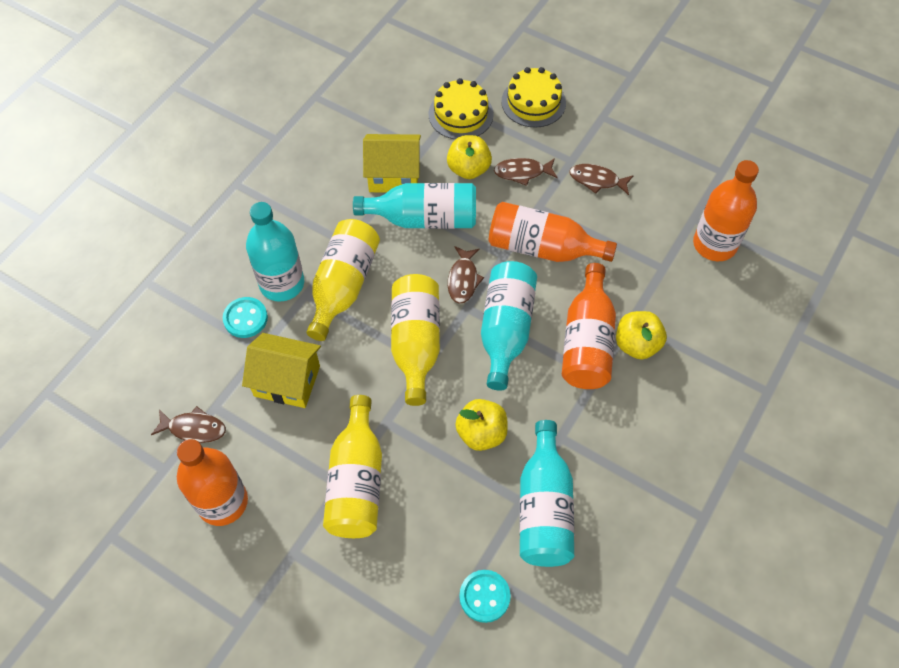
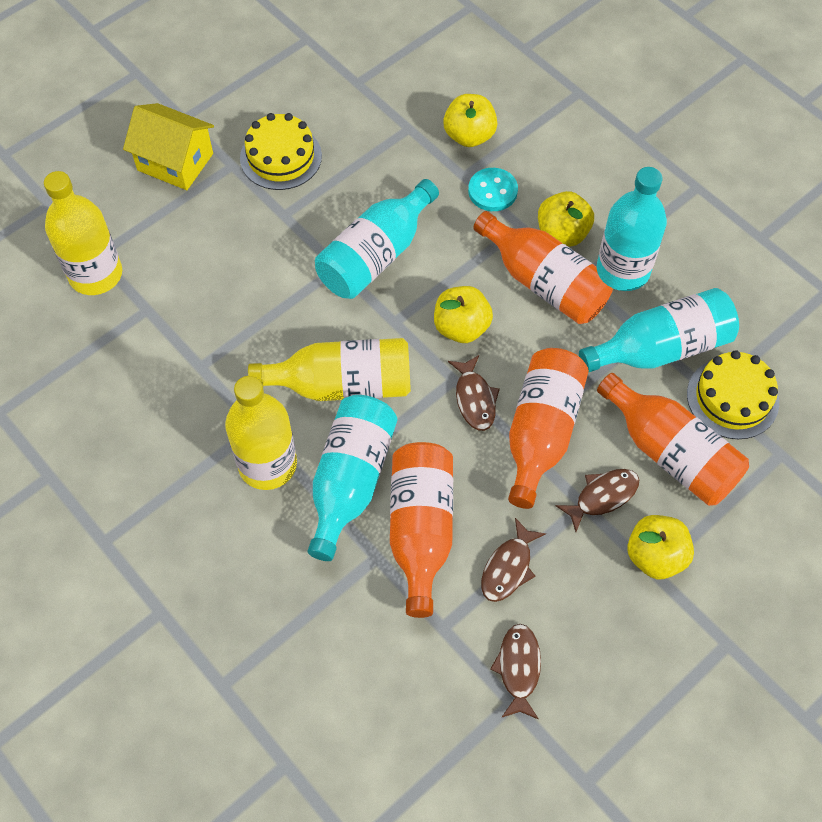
turquoise button: [223,297,268,338] [459,570,511,623] = 2 -> [468,168,518,211] = 1
yellow apple: [447,135,492,179] [455,399,508,451] [616,311,667,360] = 3 -> [434,286,493,343] [443,94,497,147] [538,191,594,247] [627,515,694,579] = 4
yellow house: [242,333,321,408] [363,134,421,193] = 2 -> [123,103,214,190] = 1

